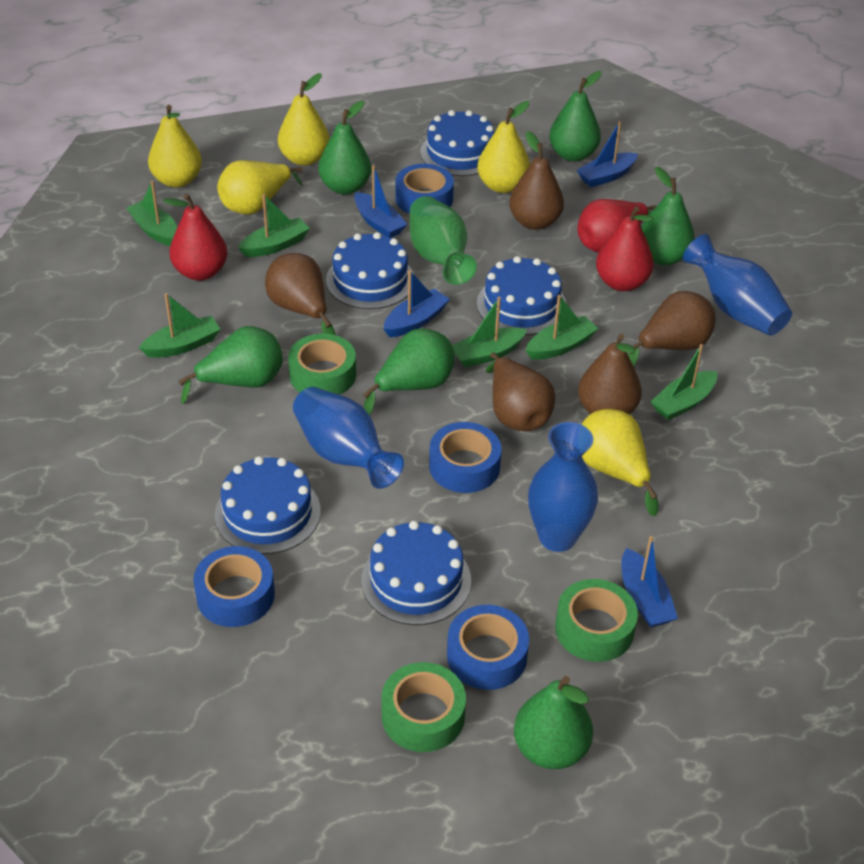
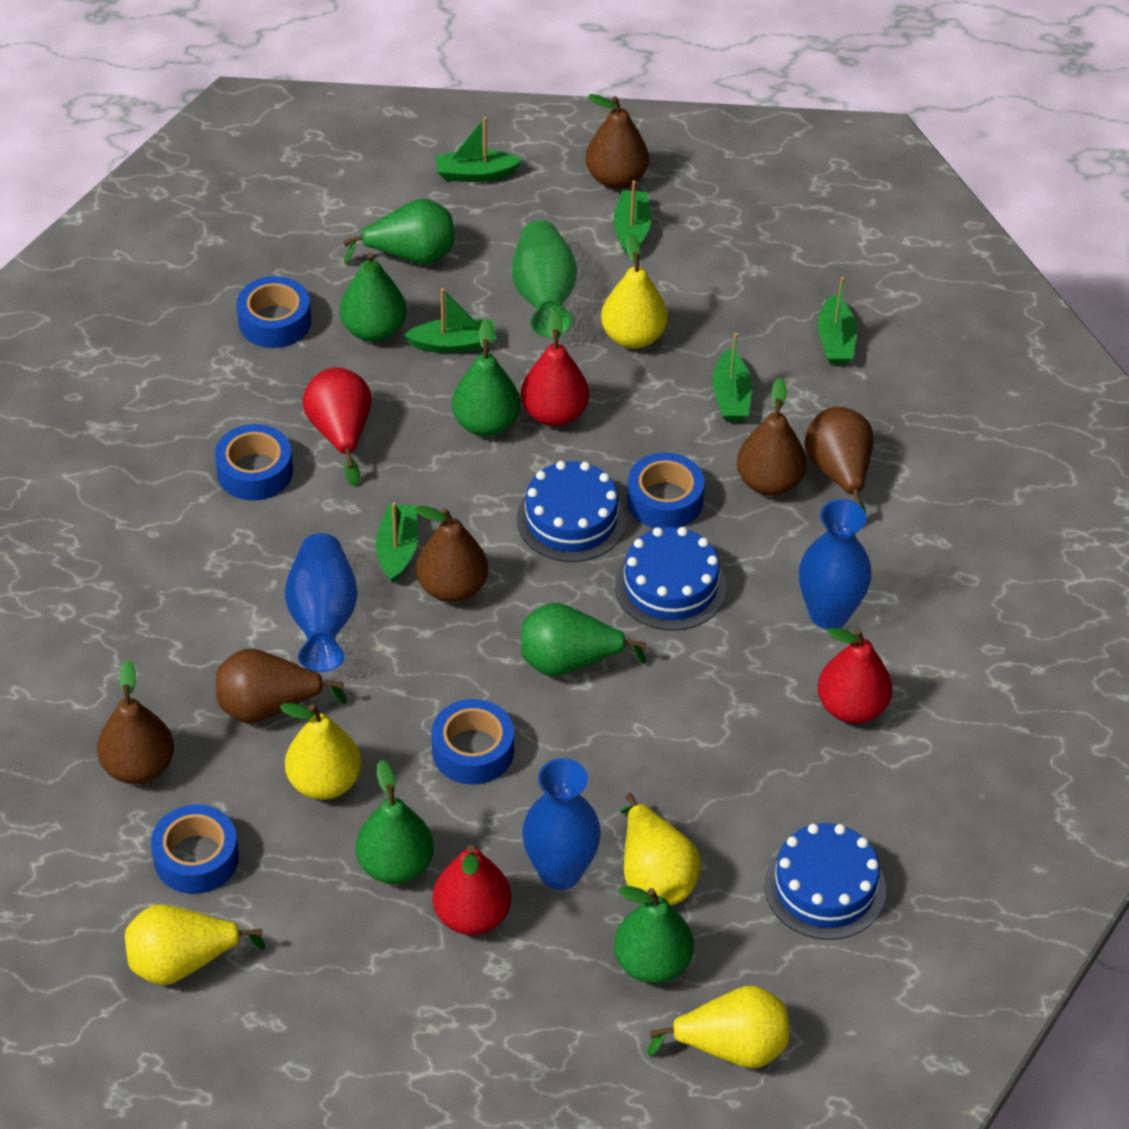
blue boat: [354,165,408,238] [383,270,450,337] [577,121,638,187] [622,536,678,628] = 4 -> none = 0
blue cake: [215,456,321,554] [326,232,414,309] [361,521,471,625] [420,110,495,176] [477,256,567,335] = 5 -> [516,461,626,562] [615,527,727,631] [764,823,886,940] = 3
blue tape: [193,546,275,627] [395,164,454,214] [429,422,502,493] [447,605,529,690] = 4 -> [151,805,239,894] [215,424,293,501] [237,276,311,348] [432,699,514,785] [627,453,705,528] = 5
brown pear: [265,253,335,335] [486,353,555,431] [509,131,564,230] [578,334,642,414] [628,291,716,367] = 5 -> [97,660,174,784] [216,649,347,724] [415,506,488,602] [586,94,649,189] [737,377,807,496] [805,407,874,513] = 6
green tape: [288,334,356,395] [381,662,466,752] [555,579,638,662] = 3 -> none = 0
red pear: [163,194,227,281] [578,199,656,253] [596,206,654,291] = 3 -> [303,367,372,487] [433,845,511,935] [521,309,589,426] [818,628,892,724] = 4

